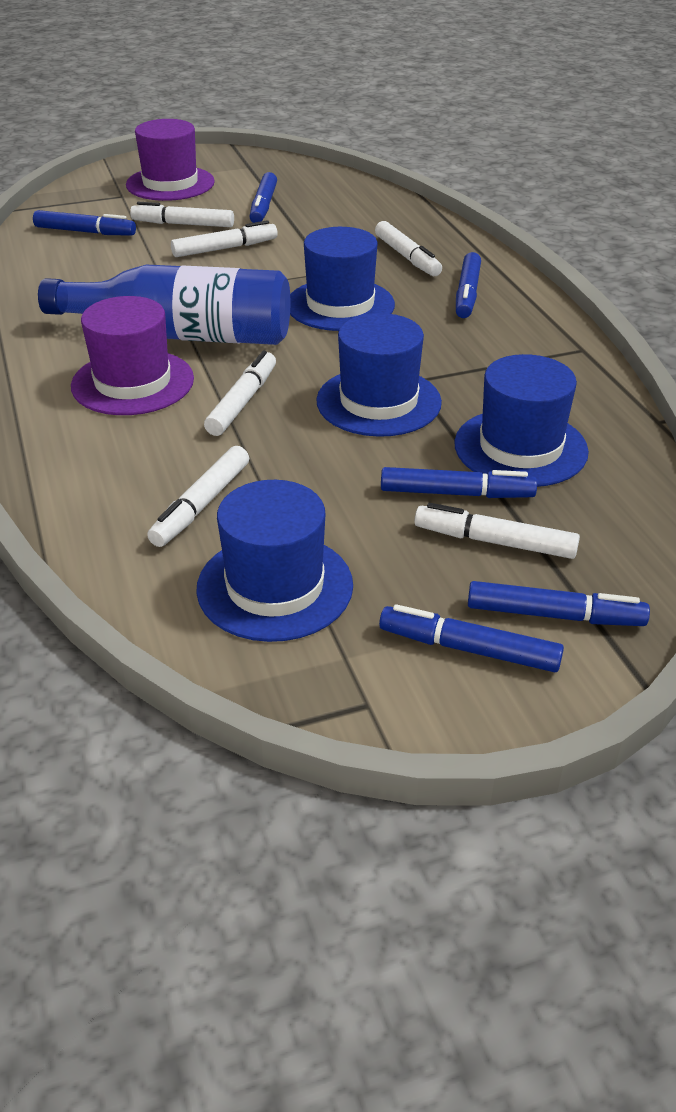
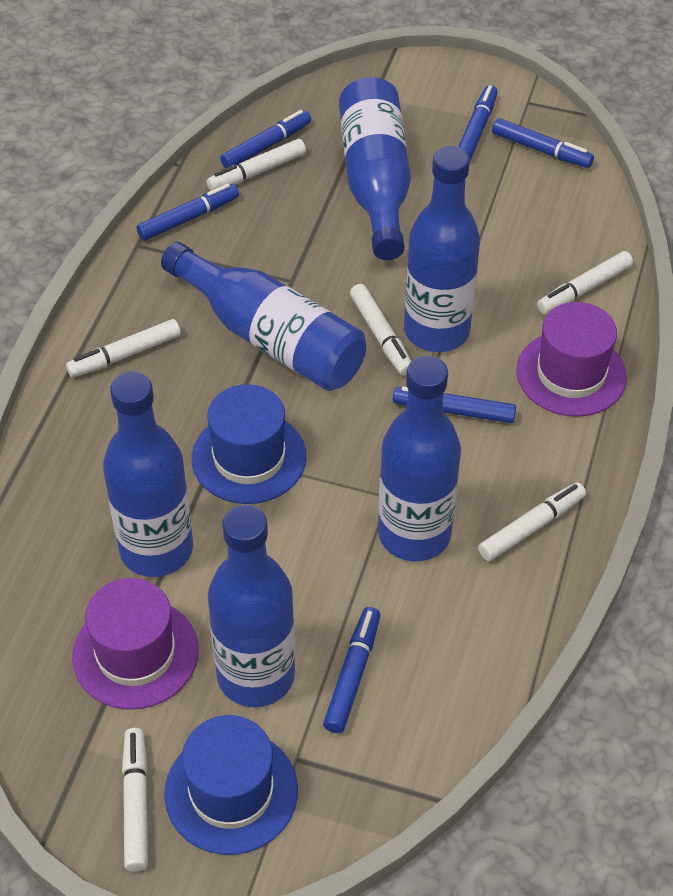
blue bottle: [38,265,290,345] = 1 -> [103,371,193,577] [161,242,366,391] [208,504,295,707] [339,77,411,260] [378,356,461,561] [404,146,480,352] = 6
blue hat: [196,480,353,642] [290,227,395,331] [316,313,442,437] [454,354,589,487] = 4 -> [164,715,298,855] [192,384,306,504] = 2

